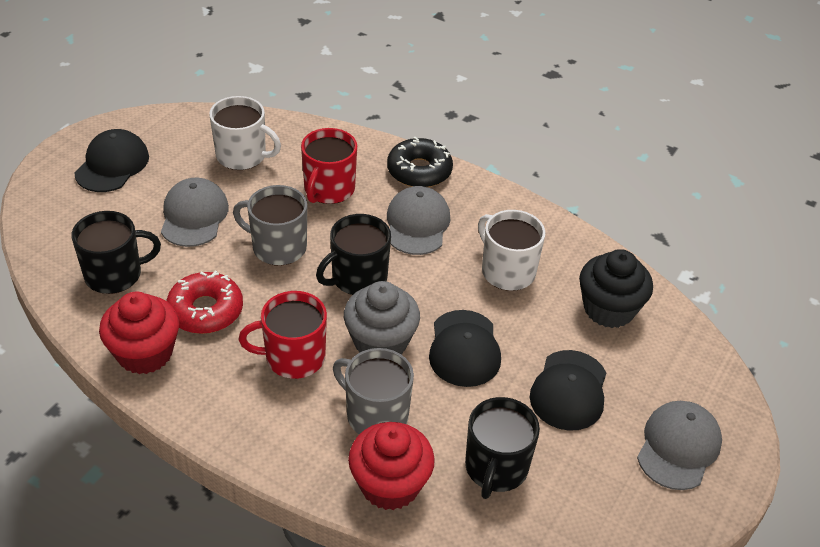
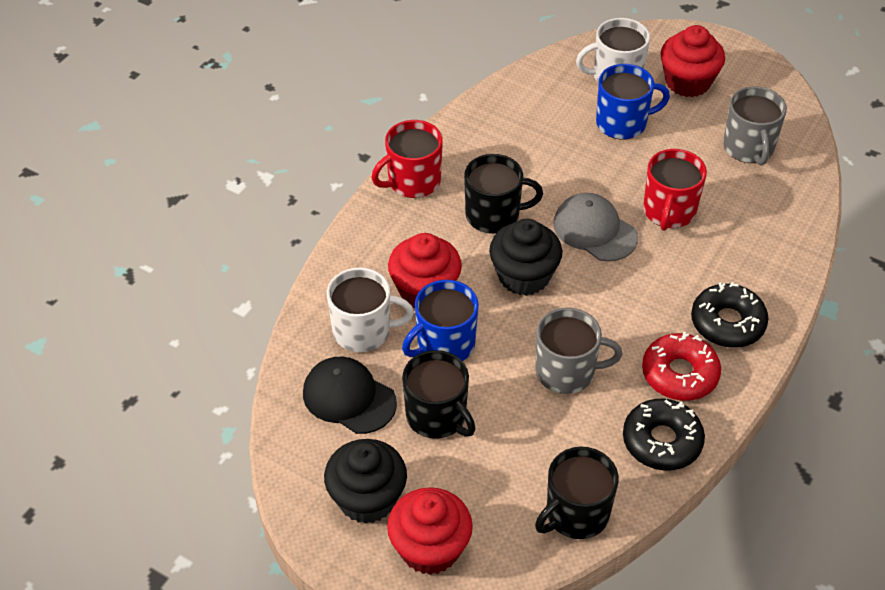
black cap: [74,129,149,192] [429,310,501,387] [530,350,606,431] = 3 -> [303,356,397,434] = 1
black cupcake: [579,249,653,328] = 1 -> [324,439,407,524] [489,219,562,296] = 2
black donut: [387,136,453,187] = 1 -> [623,399,705,471] [691,282,768,348] = 2
blue mug: none = 0 -> [402,280,479,361] [596,64,670,140] = 2
grey cap: [161,178,229,247] [387,186,451,255] [637,401,722,490] = 3 -> [553,193,638,262] = 1
grey cupcake: [344,281,420,355] = 1 -> none = 0
red cupcake: [99,291,179,374] [348,422,435,510] = 2 -> [387,487,473,575] [388,233,462,308] [661,25,725,97] = 3

